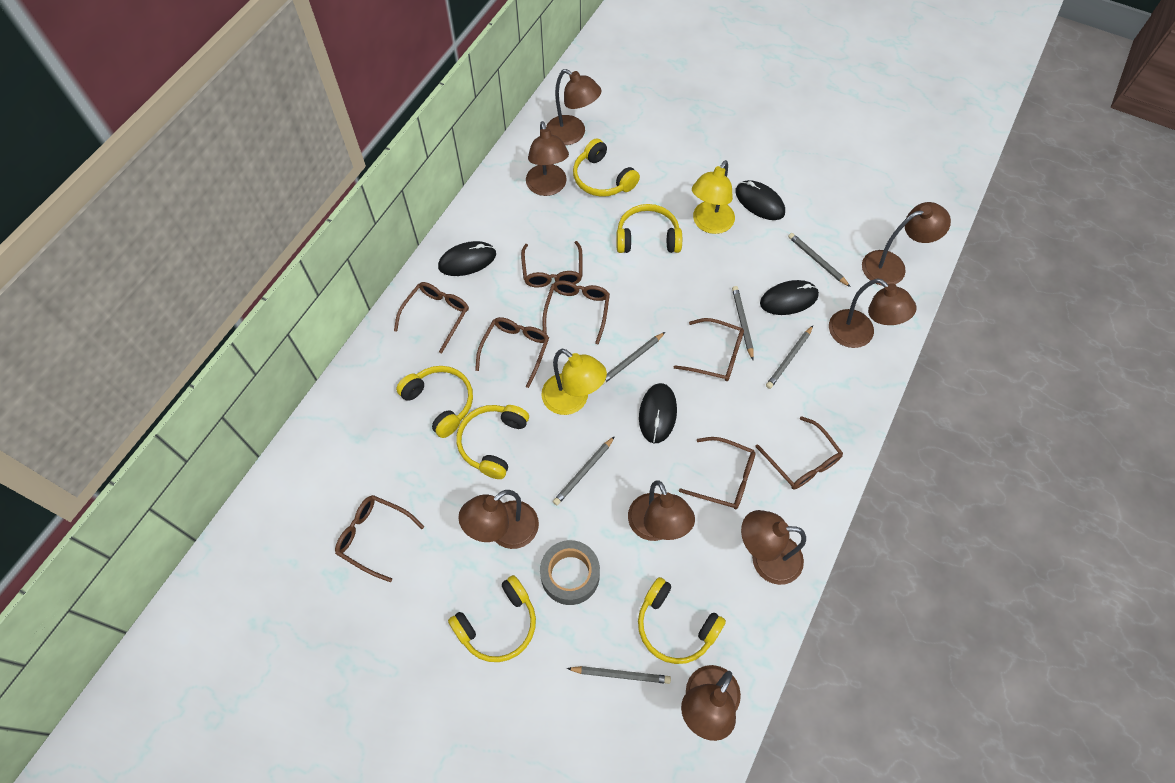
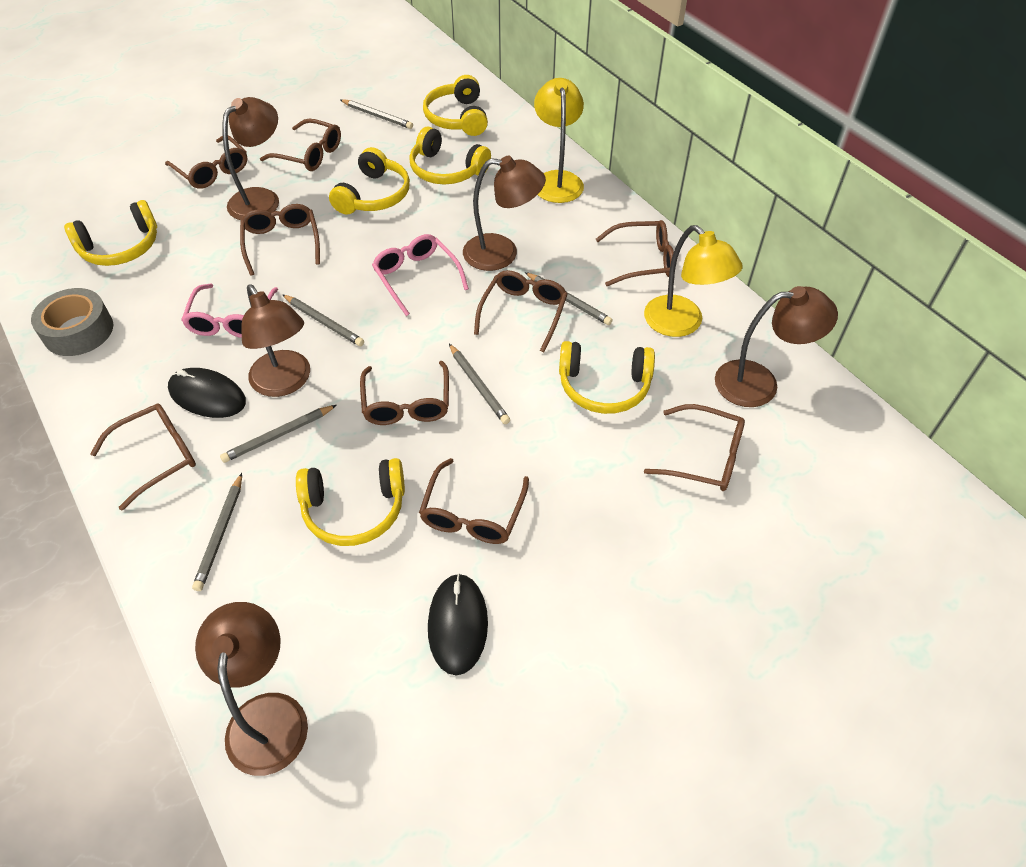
black mouse: [438,241,496,276] [639,383,677,443] [735,180,785,220] [760,280,819,315] = 4 -> [168,368,246,418] [428,574,488,675] = 2
brown glasses: [335,495,424,582] [394,282,469,353] [475,317,549,388] [521,241,583,287] [543,280,610,345] [674,318,744,381] [679,437,756,509] [755,416,843,489] = 8 -> [90,404,196,511] [165,135,247,189] [240,204,320,276] [260,118,341,171] [360,361,449,425] [419,458,529,544] [474,270,568,352] [596,220,674,286] [644,404,745,491] = 9
brown lamp: [458,490,539,549] [526,121,569,196] [546,69,602,145] [628,480,695,541] [681,665,741,741] [741,510,806,585] [829,278,916,348] [862,202,951,286] = 8 -> [195,602,308,776] [222,97,279,220] [241,284,310,397] [463,156,546,271] [715,286,838,407] = 5
pink glasses: none = 0 -> [181,284,278,338] [372,234,469,316] = 2

